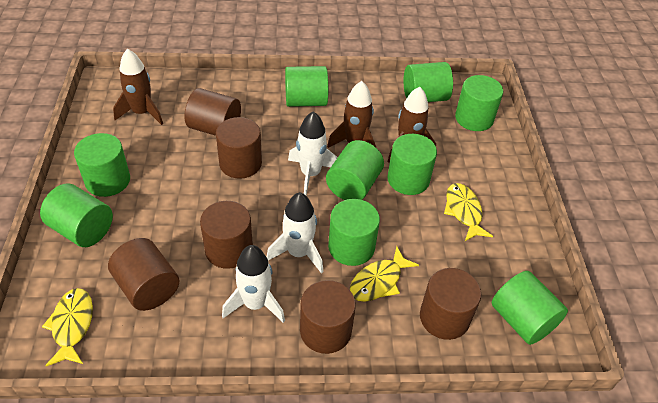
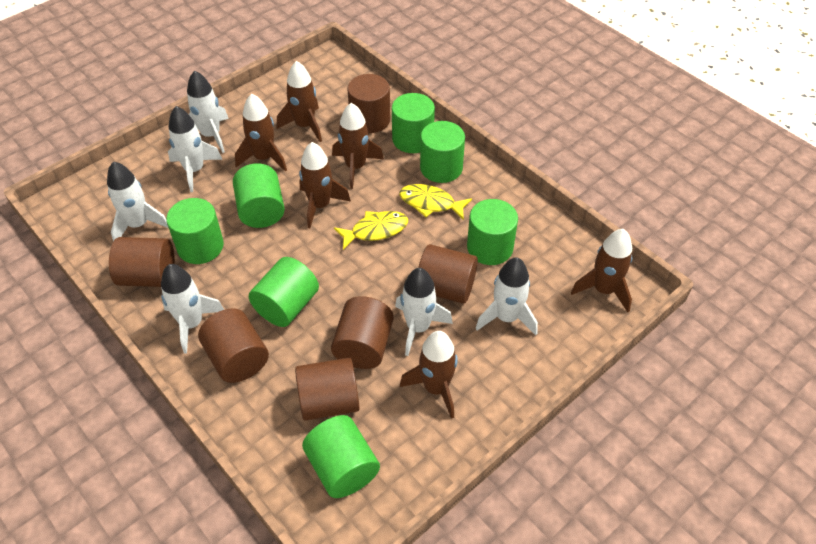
brown rocket: [113,49,163,125] [327,81,376,148] [387,87,436,163] = 3 -> [235,94,287,172] [277,61,322,142] [299,142,351,228] [332,103,384,189] [400,331,458,419] [571,229,632,312] = 6
green cylinder: [40,183,113,247] [74,133,130,197] [285,66,328,107] [326,140,384,200] [328,199,380,266] [387,134,437,195] [404,62,453,102] [455,75,503,131] [492,271,568,345] = 9 -> [166,198,224,264] [233,163,285,228] [249,257,319,327] [302,415,380,498] [392,93,435,153] [420,121,465,183] [467,199,518,265] = 7
white rocket: [222,245,285,323] [267,192,323,274] [288,111,338,195] = 3 -> [107,161,168,241] [161,264,224,354] [168,106,223,192] [187,71,229,153] [395,268,453,356] [475,257,538,335] = 6
yellow fish: [42,288,93,366] [350,246,419,302] [444,183,493,241] = 3 -> [334,211,408,250] [399,184,472,220] = 2

